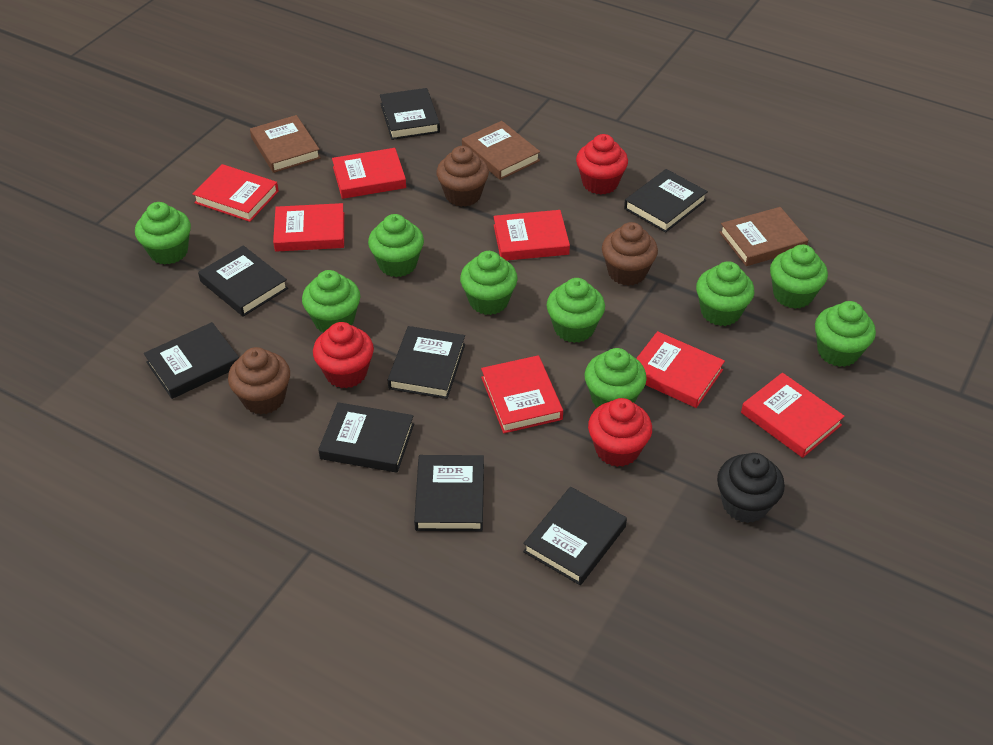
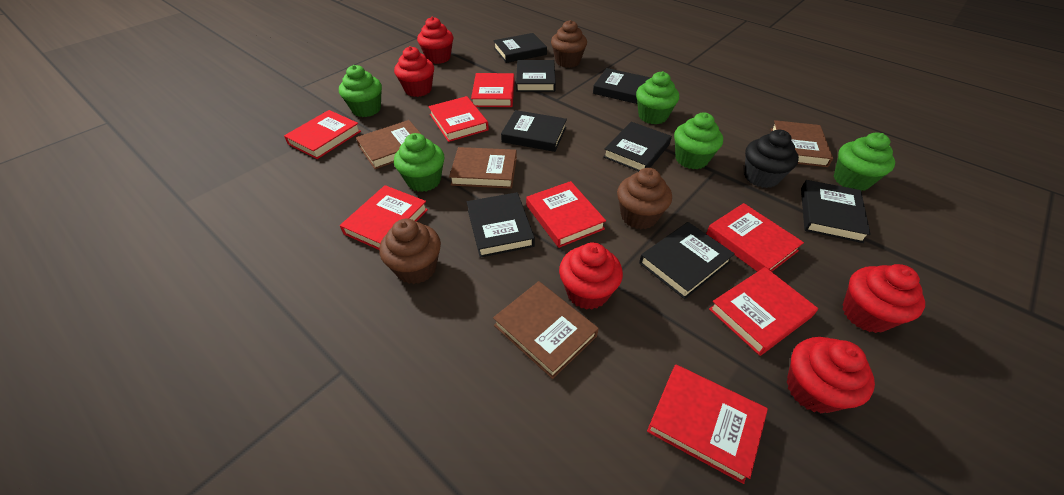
brown book: [250,115,321,173] [462,121,540,180] [719,207,808,266] = 3 -> [356,120,422,169] [449,147,517,189] [493,281,599,379] [771,120,833,167] = 4
green cupcake: [135,202,191,265] [302,270,360,333] [368,214,424,277] [460,251,518,315] [547,278,605,343] [584,348,647,408] [696,261,754,326] [770,245,828,309] [815,301,876,367] = 9 -> [339,65,382,117] [394,133,444,192] [636,71,679,125] [674,113,723,169] [834,132,895,191] = 5
red book: [192,164,279,222] [273,203,344,252] [332,148,406,199] [481,355,563,433] [493,210,570,261] [636,331,725,408] [741,373,845,458] = 7 -> [284,110,361,159] [340,185,428,250] [428,96,489,142] [471,73,514,107] [526,181,606,248] [647,364,768,484] [706,203,804,272] [709,267,818,356] = 8
red cupcake: [313,322,374,389] [576,134,628,195] [588,398,652,467] = 3 -> [394,46,434,97] [417,16,453,64] [559,242,623,310] [787,337,875,413] [843,264,925,333] = 5

